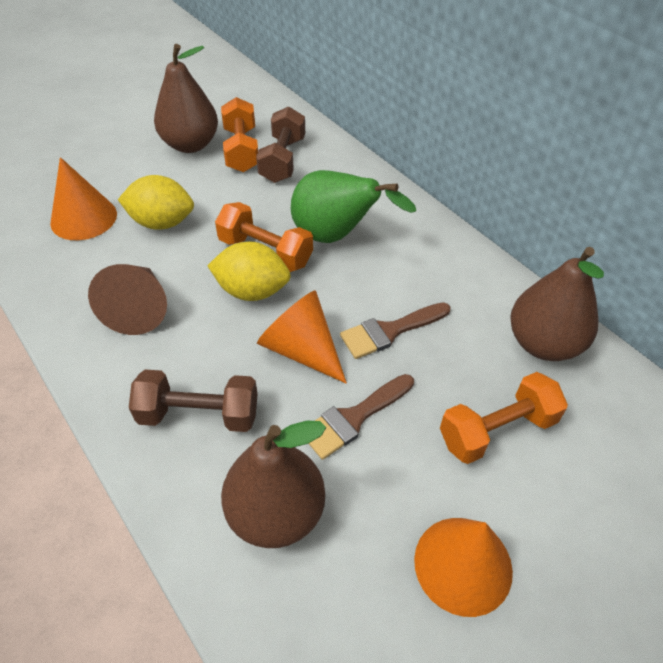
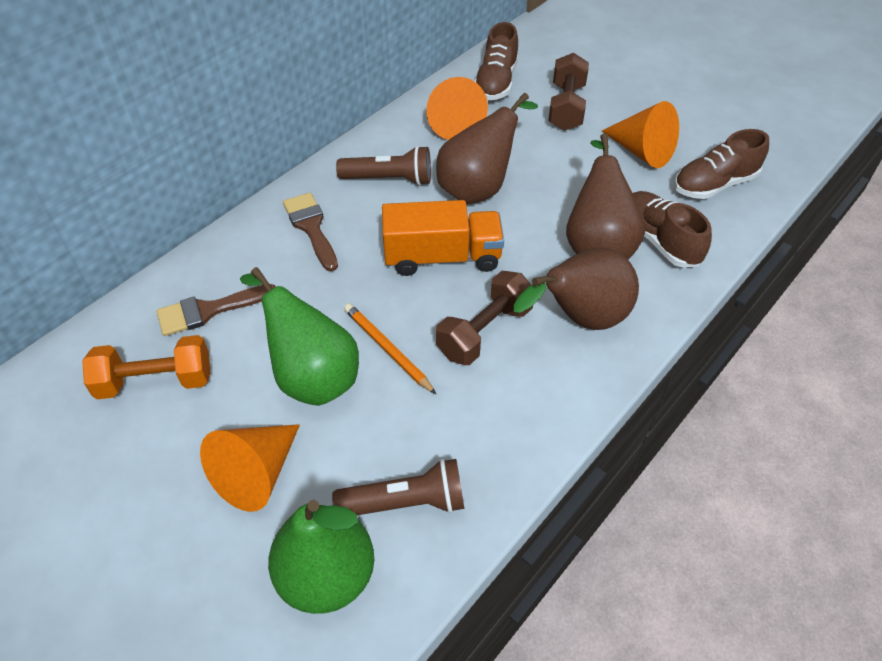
brown cone: [88,264,167,335] = 1 -> none = 0
brown flashlight: none = 0 -> [332,459,464,515] [336,146,431,186] = 2
brown shoe: none = 0 -> [474,22,518,100] [633,191,712,268] [674,129,769,199] = 3
green pear: [291,170,416,243] = 1 -> [240,267,359,406] [268,500,374,614] = 2
orange dumbbell: [215,202,313,272] [221,97,258,173] [440,372,568,464] = 3 -> [82,335,210,399] = 1
orange pencil: none = 0 -> [344,303,436,394] = 1
orange truck: none = 0 -> [382,200,504,276] = 1
yellow lemon: [118,175,194,230] [207,242,291,301] = 2 -> none = 0

